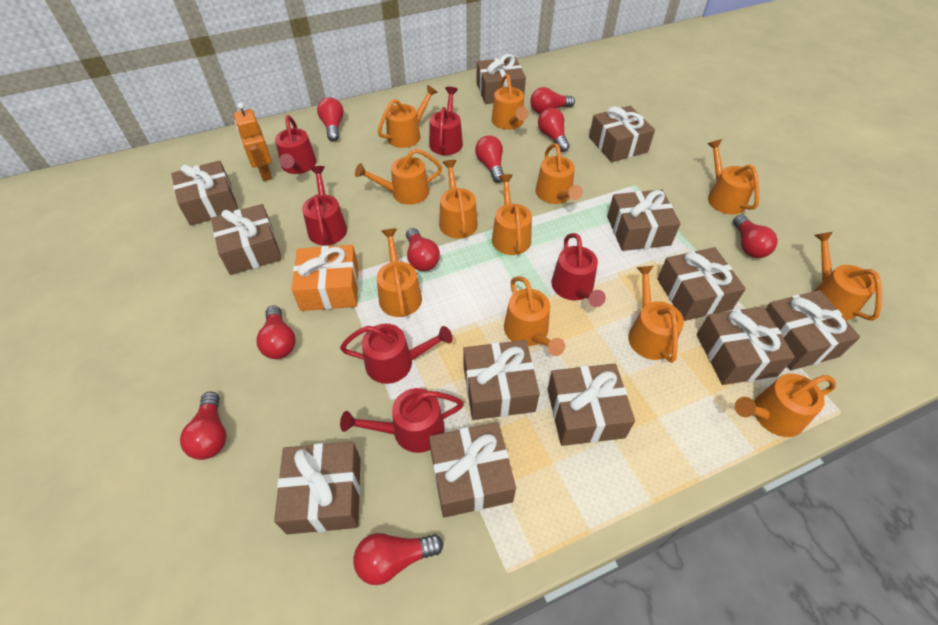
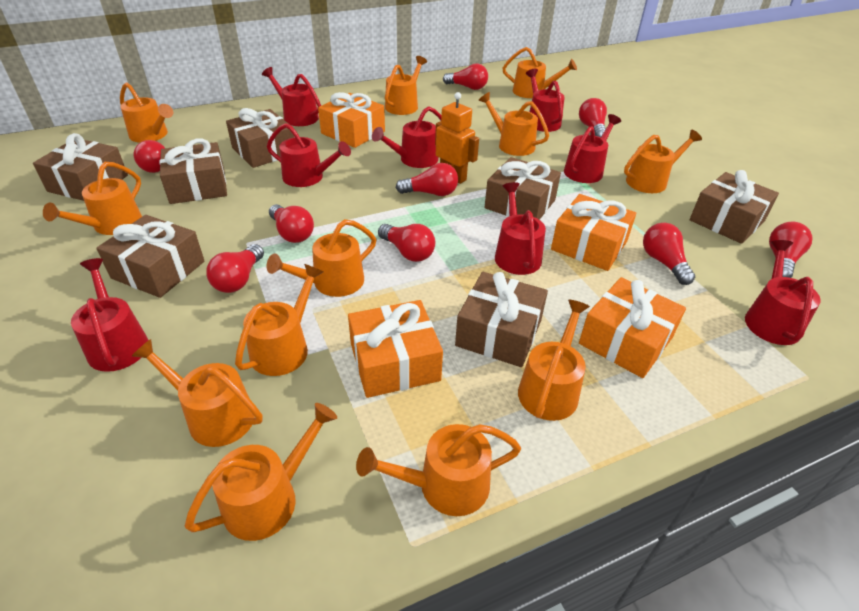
brown gift: [171,160,238,226] [211,204,282,275] [274,442,361,534] [429,422,516,518] [463,340,540,420] [477,54,526,104] [547,364,635,446] [589,106,655,162] [607,189,681,251] [657,247,746,321] [697,306,795,385] [766,290,860,370] = 12 -> [33,133,128,201] [96,215,204,298] [159,138,227,204] [226,108,294,168] [455,272,548,367] [484,157,561,220] [690,170,779,244] = 7
orange gift: [292,245,359,311] = 1 -> [318,92,385,148] [348,300,443,398] [551,194,636,271] [579,277,686,378] = 4
red watering can: [275,115,317,174] [302,166,347,245] [340,324,453,384] [340,388,464,453] [429,87,463,155] [551,233,606,307] = 6 -> [71,258,148,372] [262,67,321,126] [267,123,351,187] [372,106,441,168] [495,182,546,275] [526,69,565,132] [564,114,621,183] [745,240,821,345] = 8

